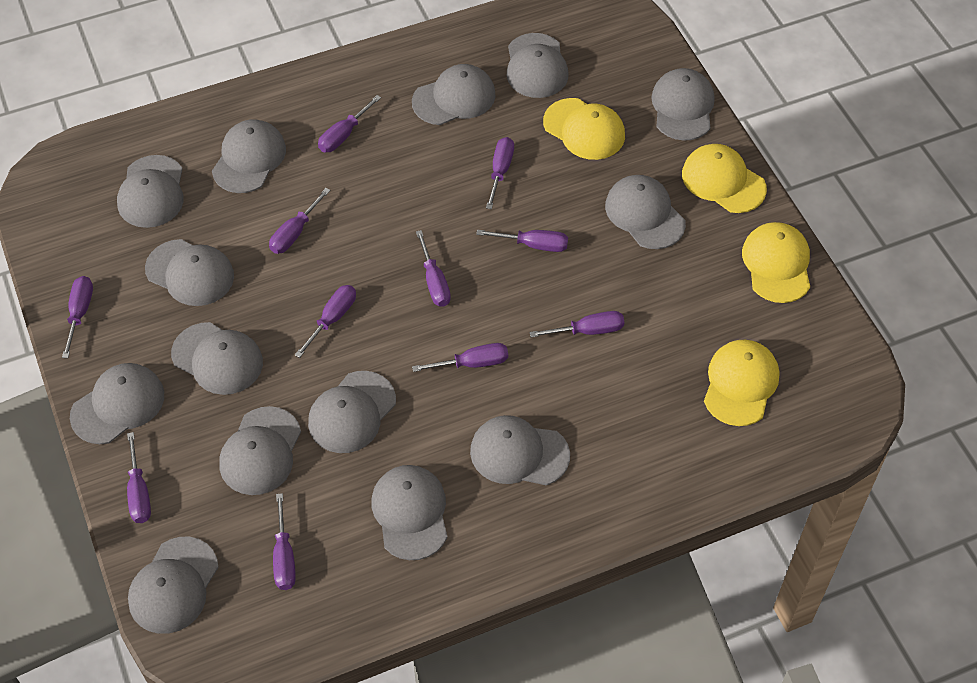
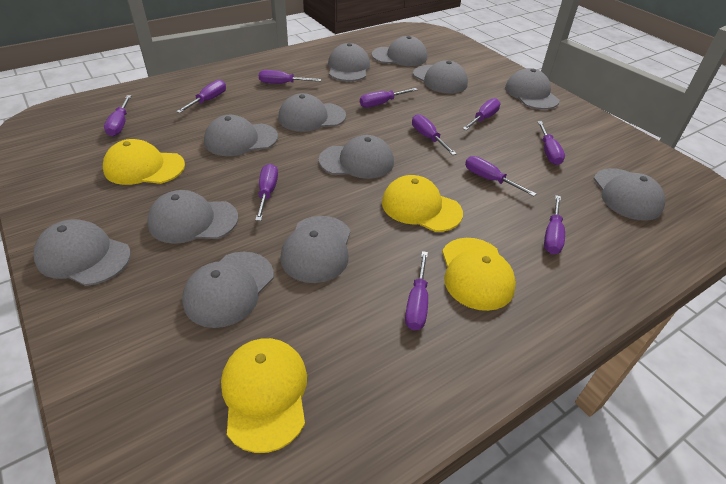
grey cap: [70,363,164,444] [117,155,184,228] [128,537,219,634] [145,239,234,306] [171,322,263,395] [212,119,286,193] [219,406,301,495] [308,371,396,453] [371,465,447,560] [412,64,496,125] [470,415,570,485] [507,33,568,98] [605,175,686,249] [651,68,715,141] = 14 -> [33,219,131,286] [147,190,238,244] [182,252,274,328] [204,115,278,156] [278,93,346,132] [280,216,351,283] [319,135,394,179] [328,43,370,81] [372,36,427,66] [413,60,468,93] [505,68,559,110] [594,168,665,221] = 12

